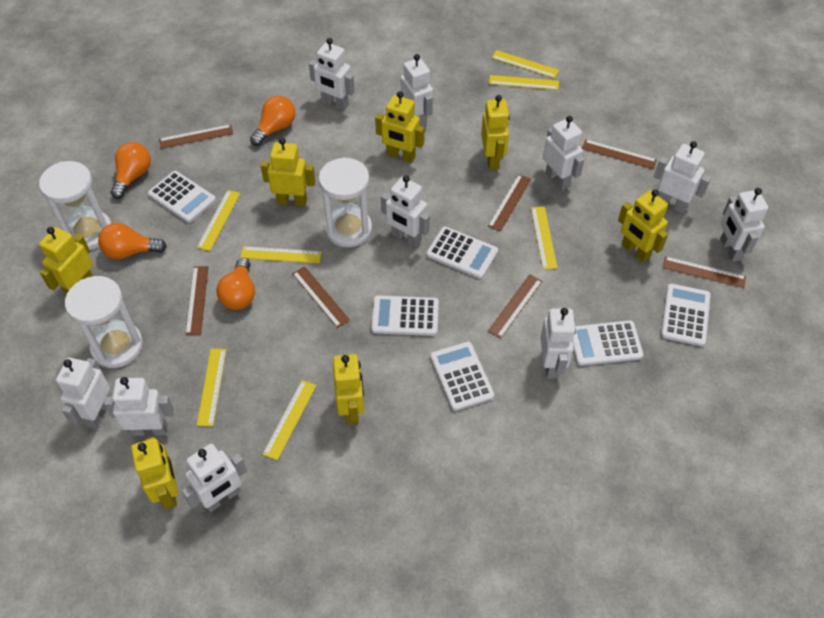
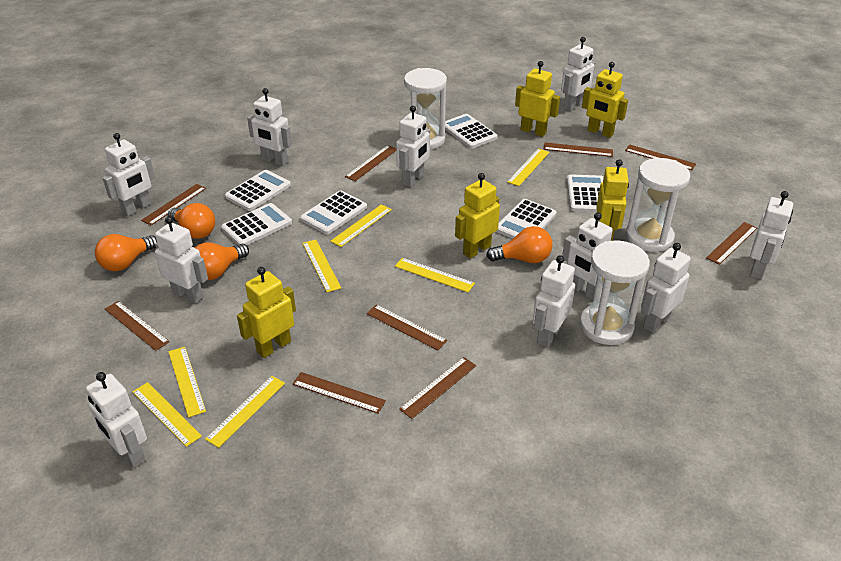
brown ruler: [159,124,233,149] [186,266,208,335] [292,266,350,328] [488,174,531,232] [488,274,542,338] [582,139,657,169] [663,256,746,288] = 7 -> [105,301,170,351] [141,184,206,225] [293,372,386,413] [345,145,396,181] [366,305,447,350] [399,357,476,419] [543,143,613,157] [625,144,696,170] [706,222,757,265] = 9
yellow robot: [39,227,93,295] [131,437,178,509] [260,138,316,206] [333,354,364,425] [375,91,424,163] [481,95,510,170] [618,189,668,263] = 7 -> [237,267,296,358] [455,173,500,259] [515,61,560,137] [582,62,628,138] [596,159,629,241] = 5

